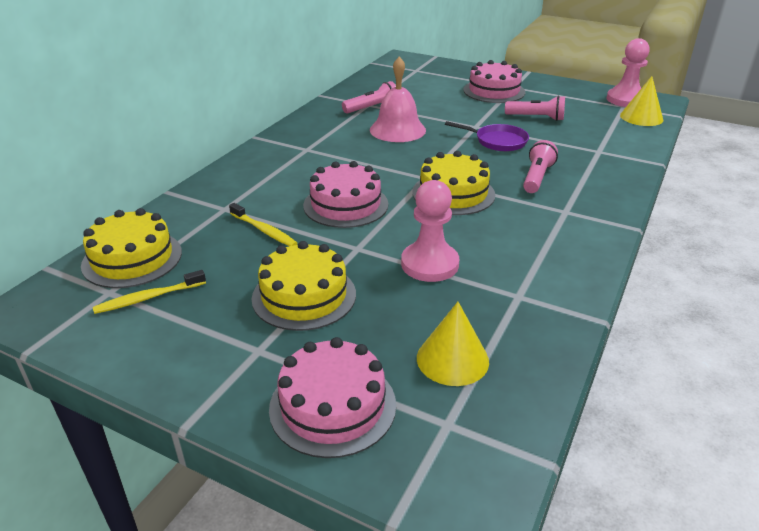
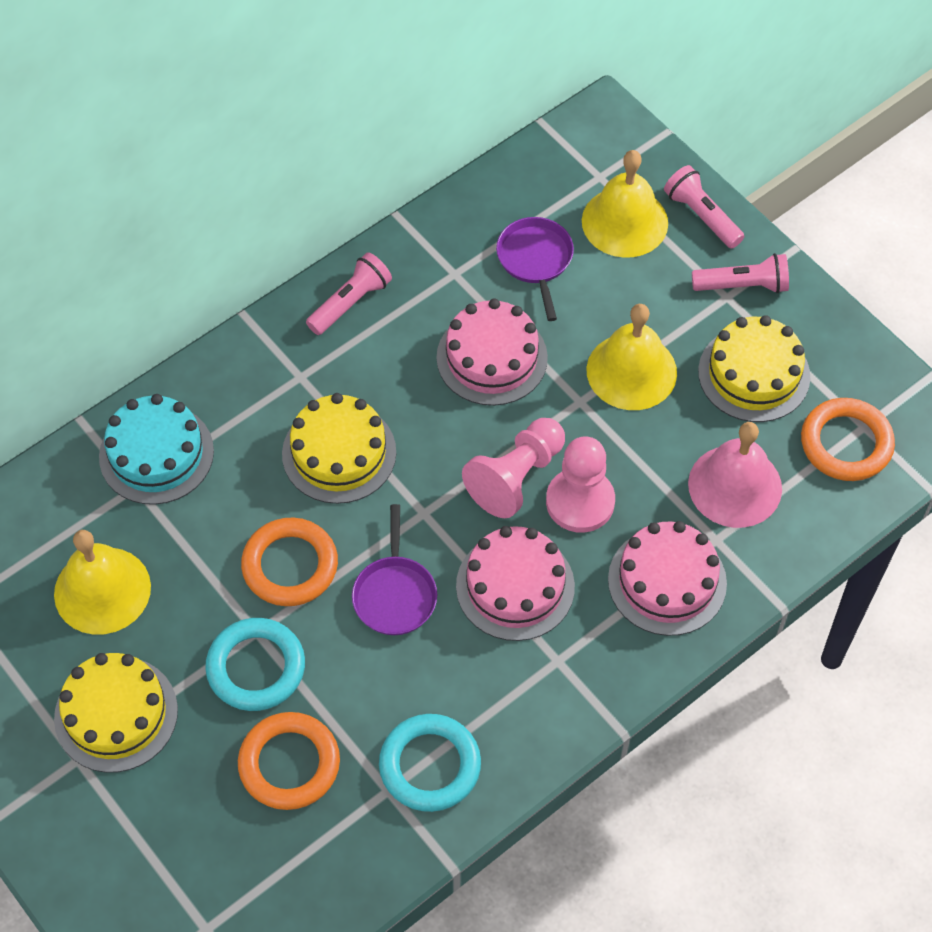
orange ring: none = 0 -> [238,712,340,810] [241,517,338,606] [801,398,895,481] = 3
purple pan: [445,121,529,151] = 1 -> [352,504,437,635] [496,217,574,321] = 2
turquoise cake: none = 0 -> [99,394,214,505] = 1
turquoise ring: none = 0 -> [205,618,305,711] [379,714,481,812] = 2
yellow bell: none = 0 -> [54,530,151,635] [582,150,668,258] [586,304,677,410] = 3
yellow cone: [417,302,489,386] [620,76,663,126] = 2 -> none = 0
yellow toothbrush: [93,270,206,314] [229,203,298,246] = 2 -> none = 0

